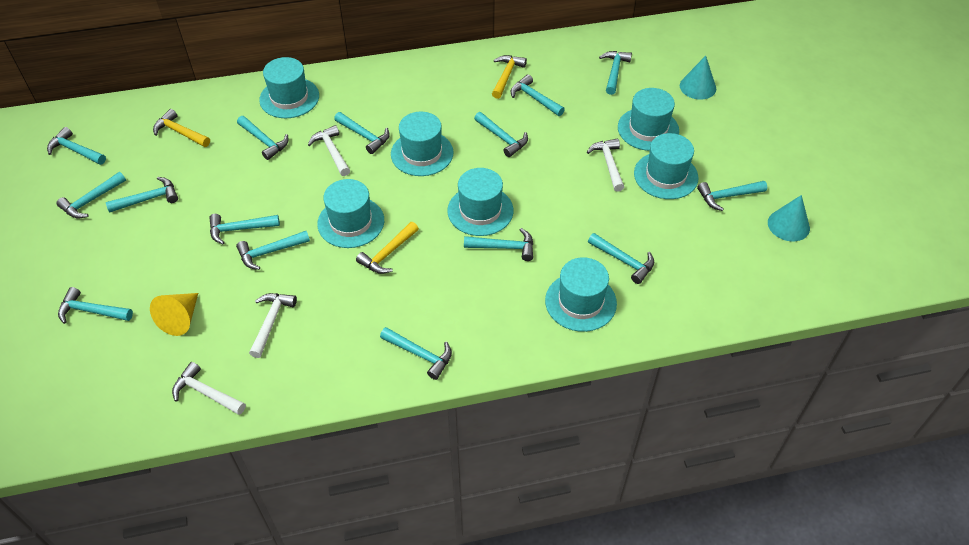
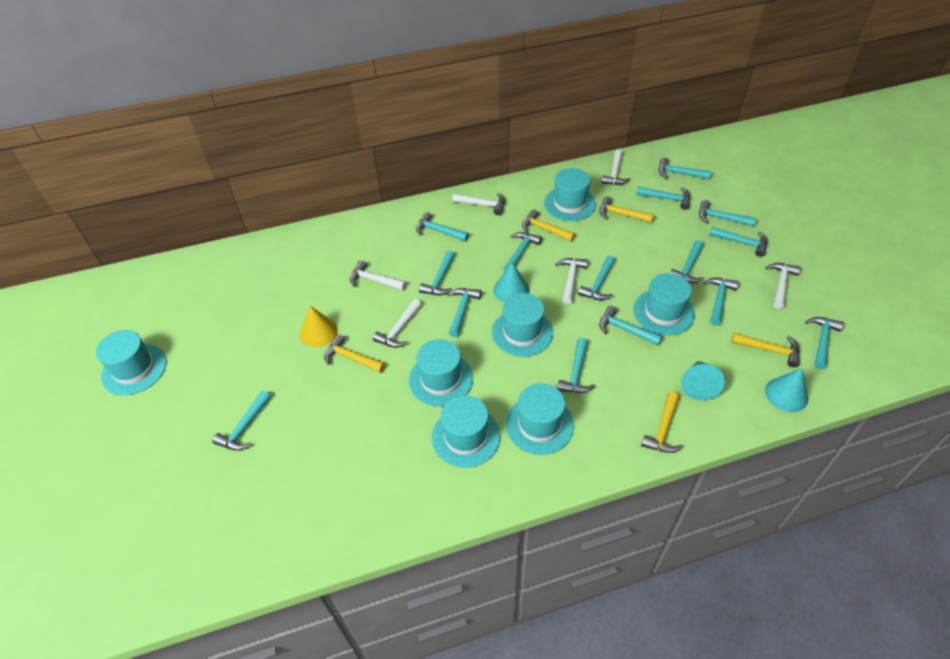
turquoise cone: [680,56,716,100] [768,195,810,241] = 2 -> [494,263,530,302] [681,361,725,401] [765,368,808,412] = 3
white hammer: [172,362,246,415] [249,293,297,358] [308,125,350,176] [587,138,624,192] = 4 -> [350,260,407,290] [373,299,422,348] [452,193,505,215] [555,258,588,304] [601,149,630,185] [765,263,801,309] = 6
yellow hammer: [153,109,210,147] [356,222,419,274] [492,55,527,99] = 3 -> [324,334,385,373] [522,209,575,242] [599,196,654,223] [641,392,683,453] [731,333,800,367] = 5

